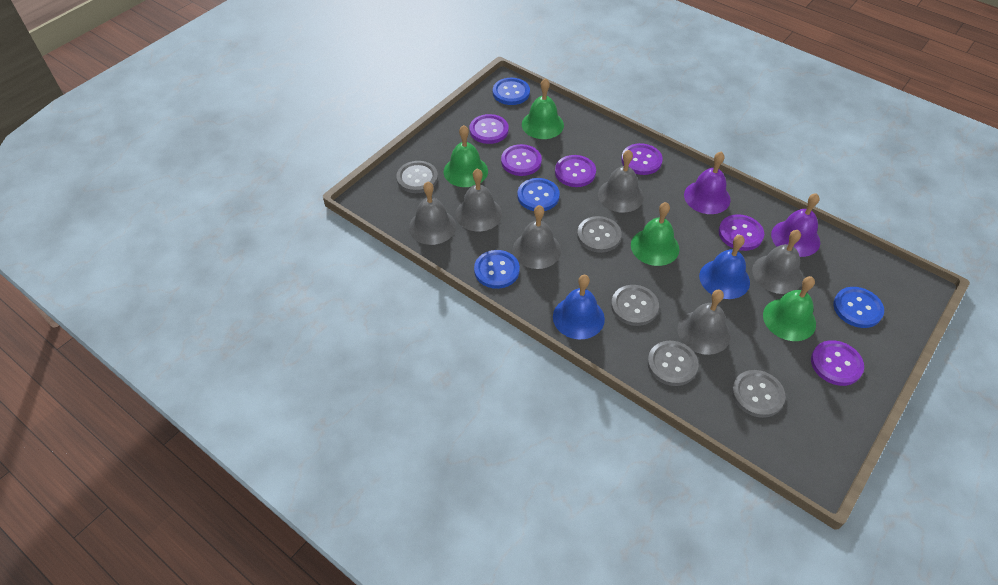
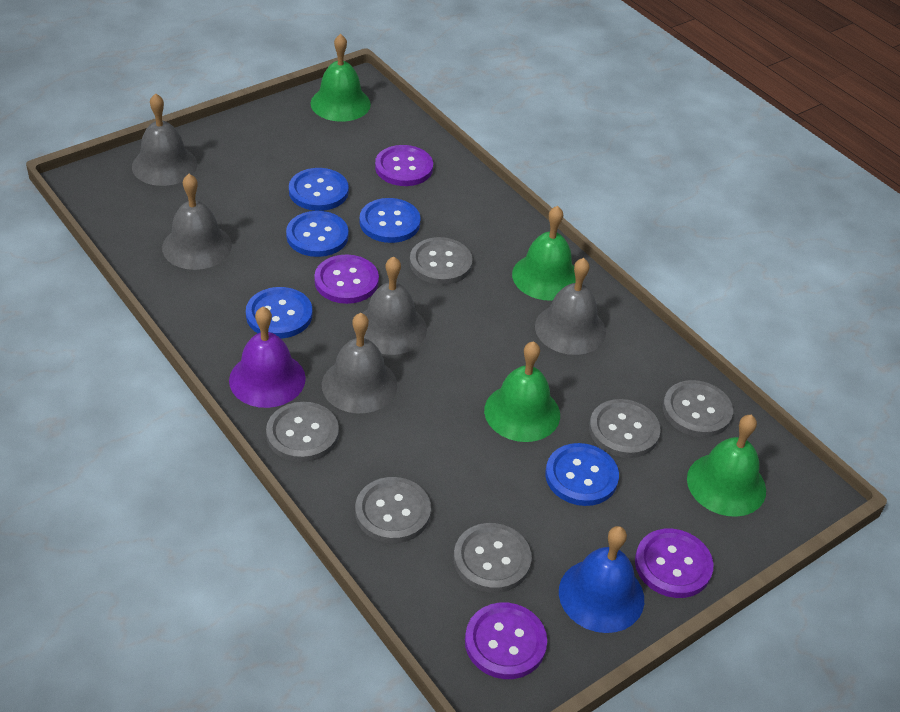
blue bell: [553,275,605,339] [699,235,750,299] = 2 -> [559,526,644,633] = 1
blue button: [474,250,520,289] [493,78,530,105] [517,178,560,211] [833,287,884,328] = 4 -> [246,287,312,339] [286,211,349,257] [289,168,349,211] [360,198,420,243] [545,443,619,506] = 5
grey bell: [409,182,456,245] [455,168,502,232] [513,205,561,269] [598,150,644,212] [677,290,731,355] [752,230,803,294] = 6 -> [132,93,197,186] [162,174,232,270] [322,313,397,413] [355,256,427,355] [535,258,606,355] = 5
grey button: [396,161,438,193] [577,216,622,253] [611,285,659,326] [647,341,699,386] [732,370,785,418] = 5 -> [266,402,339,462] [355,477,431,543] [410,237,473,285] [454,523,532,593] [589,399,661,458] [663,380,733,437] = 6
purple bell: [684,152,731,214] [771,193,820,257] = 2 -> [229,307,306,408] = 1
purple button: [470,114,509,144] [501,144,542,176] [555,155,596,187] [621,143,663,175] [719,214,764,251] [811,340,864,386] = 6 -> [314,255,379,304] [375,145,433,186] [465,603,547,679] [635,529,713,598] = 4

